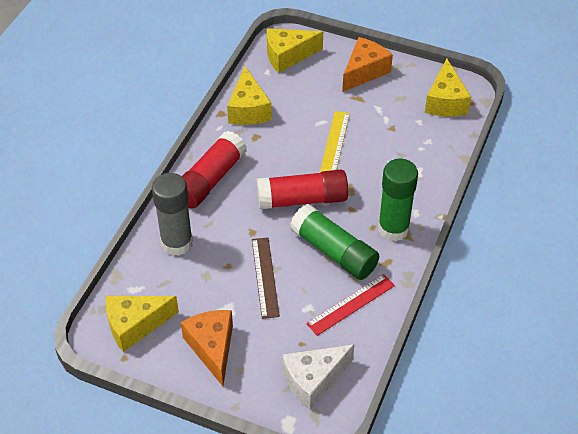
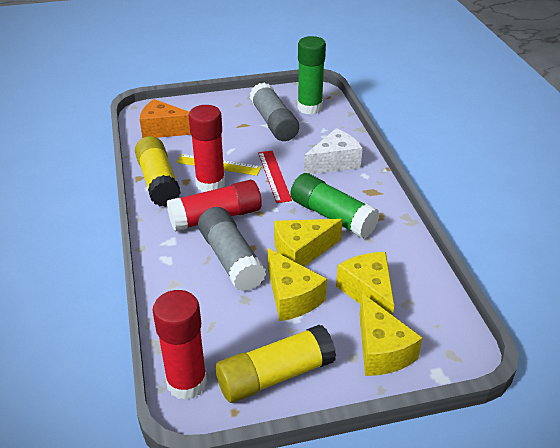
brown ruler: [252,237,280,319] = 1 -> none = 0
grey glue stick: [152,173,193,256] = 1 -> [198,207,266,292] [249,83,299,141] = 2
orange cheese: [181,310,233,386] [342,37,393,92] = 2 -> [140,99,191,138] = 1
red glue stick: [182,131,247,209] [257,170,348,209] = 2 -> [153,290,207,400] [167,180,262,232] [189,105,225,192] = 3
yellow glue stick: none = 0 -> [135,136,181,207] [216,325,336,403] = 2

